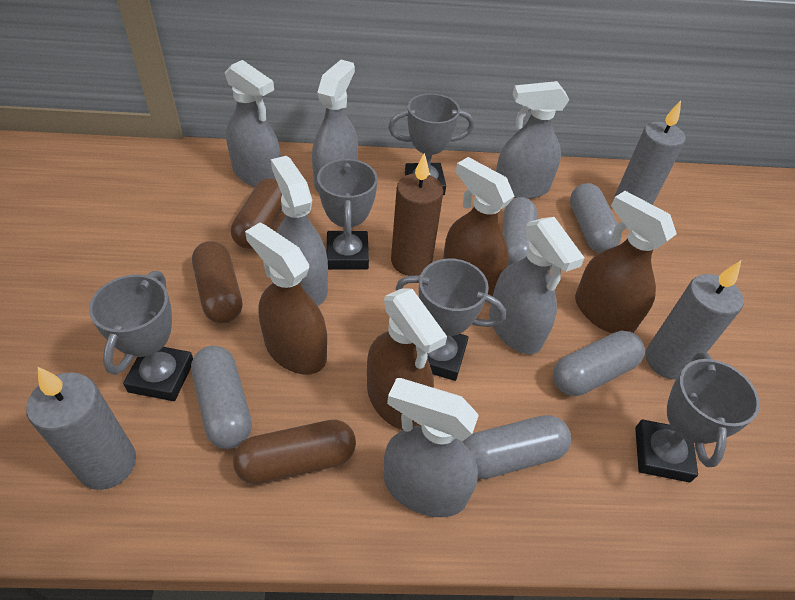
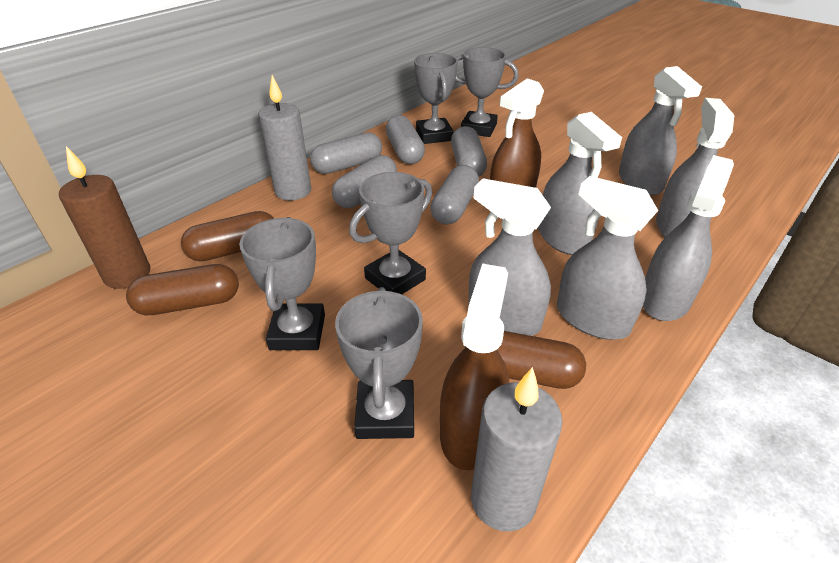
brown spray bottle: [245,223,327,374] [367,288,447,430] [443,157,514,296] [575,191,677,333] = 4 -> [440,264,509,470] [490,78,544,188] = 2
grey candle: [26,367,136,490] [614,101,686,205] [646,261,744,379] = 3 -> [258,75,311,200] [471,367,562,532] = 2

